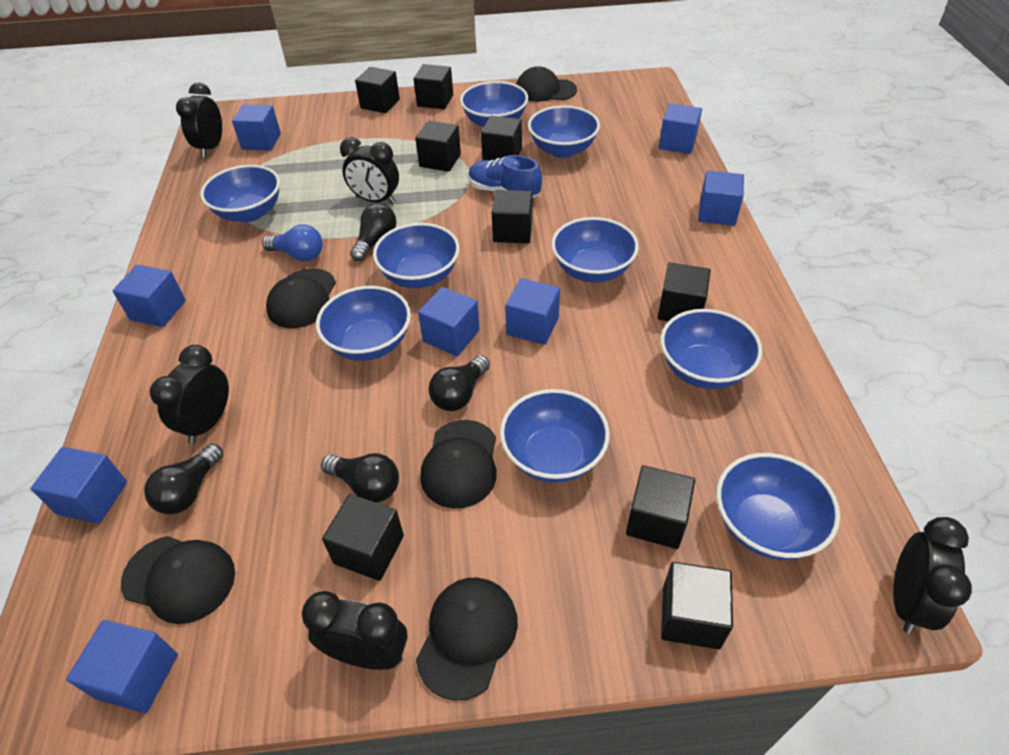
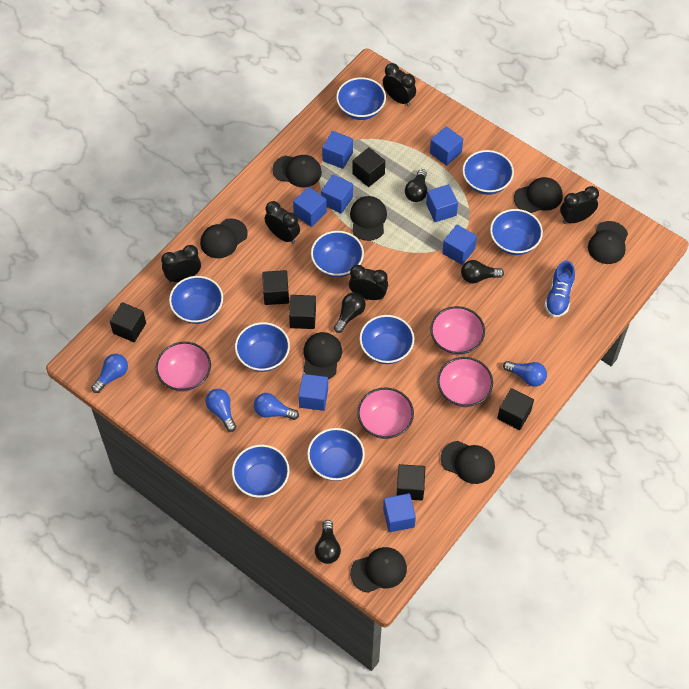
black cap: [121,536,235,624] [266,268,336,328] [416,578,518,701] [420,420,497,508] [516,66,577,102] = 5 -> [200,218,248,258] [272,155,322,188] [303,332,342,380] [350,196,387,241] [350,547,407,593] [441,441,495,484] [514,177,563,213] [588,221,628,264] = 8
black cube: [322,494,404,581] [355,67,400,113] [414,64,453,109] [415,121,461,172] [481,116,522,161] [492,190,532,243] [626,465,695,549] [658,262,711,321] [661,562,733,649] = 9 -> [110,302,146,342] [262,270,289,305] [289,295,316,329] [352,147,385,187] [397,464,425,501] [497,388,534,430] = 6
blue light bulb: [262,224,323,262] = 1 -> [91,354,128,393] [205,389,236,432] [254,393,299,420] [503,361,547,386] = 4
pink bowl: none = 0 -> [156,342,211,392] [357,387,414,439] [430,306,485,355] [437,357,493,408] = 4

